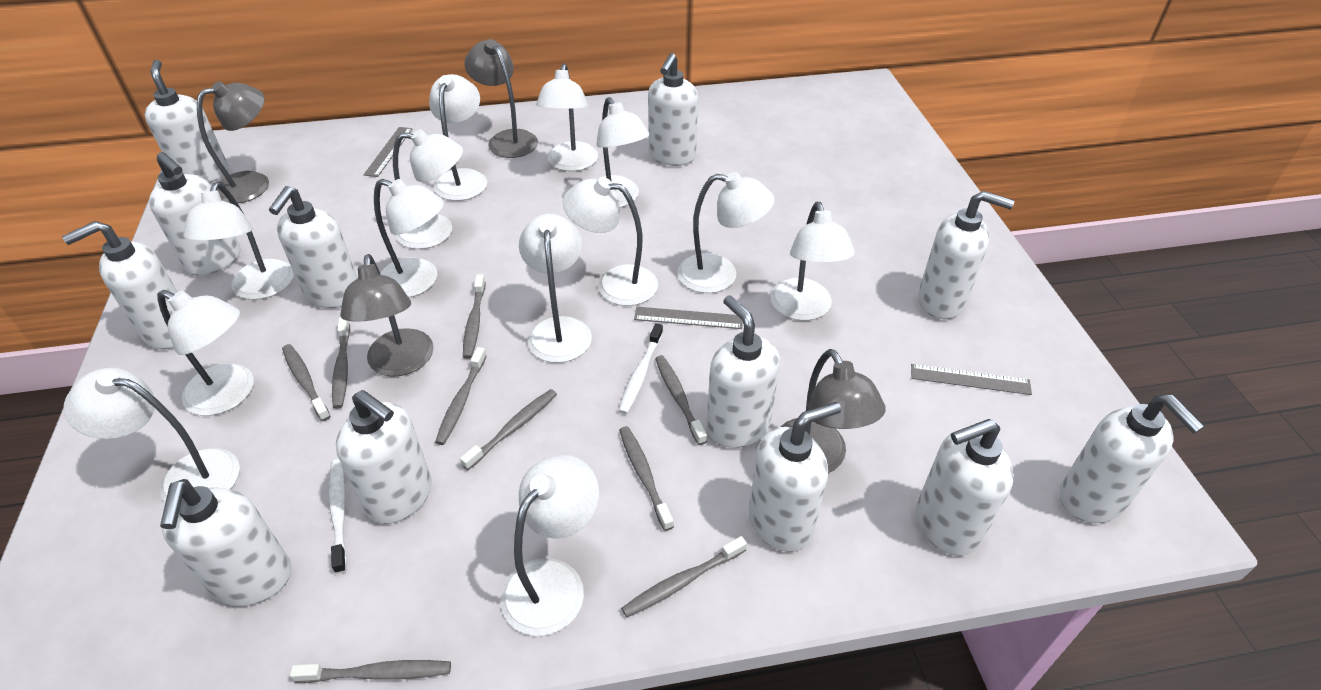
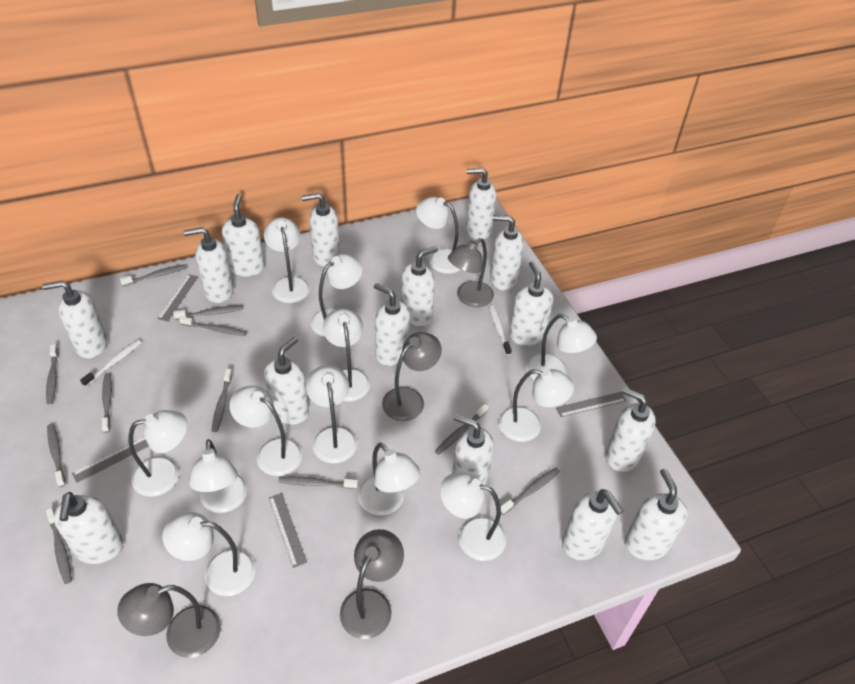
grey ruler: [363,127,412,177] [634,307,743,329] [911,364,1032,395] = 3 -> [72,436,149,483] [157,274,198,322] [269,493,307,568] [556,392,627,417] = 4
grey toothbrush: [282,344,330,421] [290,660,451,683] [332,318,350,409] [435,347,487,445] [460,389,557,470] [463,274,486,359] [619,426,674,531] [621,536,747,617] [655,355,707,445] = 9 -> [46,344,58,404] [46,508,72,584] [47,424,66,487] [102,373,112,433] [120,264,187,286] [173,305,243,320] [179,316,247,336] [212,369,232,432] [278,476,358,489] [435,404,488,455] [501,468,560,515] = 11
white soap dispenser: [62,221,178,350] [145,60,229,183] [149,152,240,276] [160,479,291,606] [269,186,358,308] [336,390,432,524] [648,53,698,166] [706,295,780,448] [749,402,841,552] [916,419,1014,556] [918,191,1014,319] [1059,395,1205,523] = 12 -> [42,281,108,359] [53,492,123,564] [184,227,234,303] [222,194,265,277] [264,337,309,425] [302,193,340,267] [374,283,410,366] [401,246,438,327] [452,414,494,485] [466,168,497,240] [490,215,524,290] [509,261,553,346] [562,489,623,560] [606,387,656,472] [625,468,688,560] = 15

